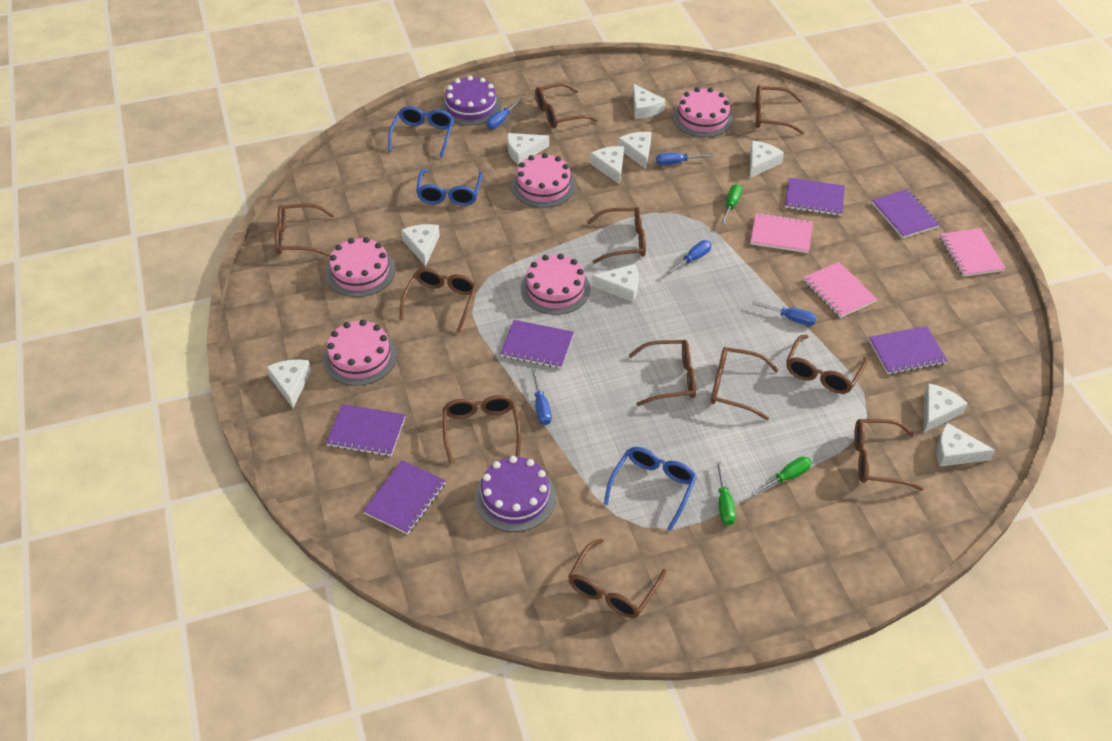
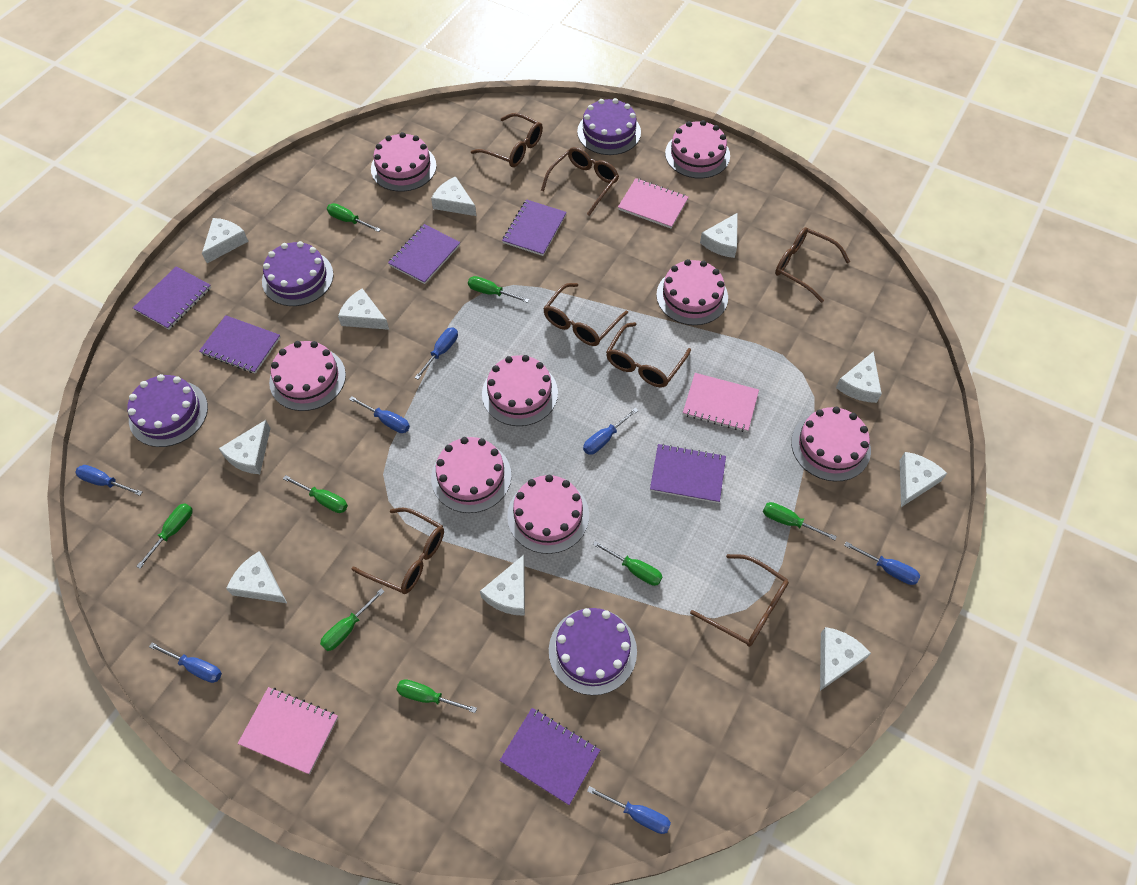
blue glasses: [388,106,454,158] [416,169,483,206] [604,447,697,532] = 3 -> none = 0
blue screwdriver: [486,98,524,129] [531,369,552,425] [656,153,713,165] [666,240,712,275] [752,301,817,326] = 5 -> [75,465,142,496] [149,643,222,683] [349,396,410,433] [415,327,458,379] [583,408,639,455] [587,786,671,834] [844,542,920,585] = 7
brown glasses: [275,204,334,256] [399,268,477,333] [443,395,521,464] [535,83,598,128] [568,538,666,618] [587,207,646,264] [629,340,696,406] [711,347,779,420] [755,85,804,134] [786,335,867,394] [854,419,924,491] = 11 -> [351,508,444,594] [471,113,543,167] [541,147,619,216] [543,283,628,346] [606,322,691,387] [690,554,789,647] [775,227,850,303] = 7
green screwdriver: [716,461,736,525] [721,184,742,225] [752,456,812,496] = 3 -> [136,503,192,569] [283,475,348,513] [320,589,385,651] [327,203,381,232] [396,679,477,713] [468,276,529,303] [593,541,663,586] [763,502,837,540] = 8
pink cake: [323,320,397,386] [326,237,395,297] [511,153,576,208] [521,254,590,315] [673,87,734,137] = 5 -> [269,341,346,411] [371,132,437,192] [431,437,511,513] [482,355,558,426] [507,475,589,554] [656,259,728,325] [665,120,730,178] [791,407,871,481] = 8
purple cake: [441,76,501,126] [475,456,556,532] = 2 -> [127,374,208,447] [262,241,334,306] [549,608,637,695] [577,98,641,155] = 4

